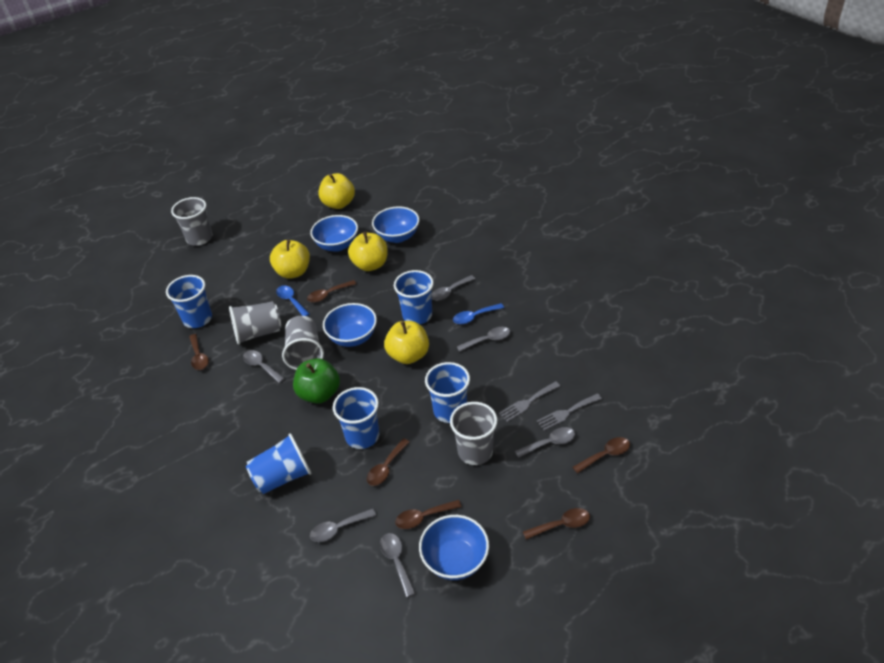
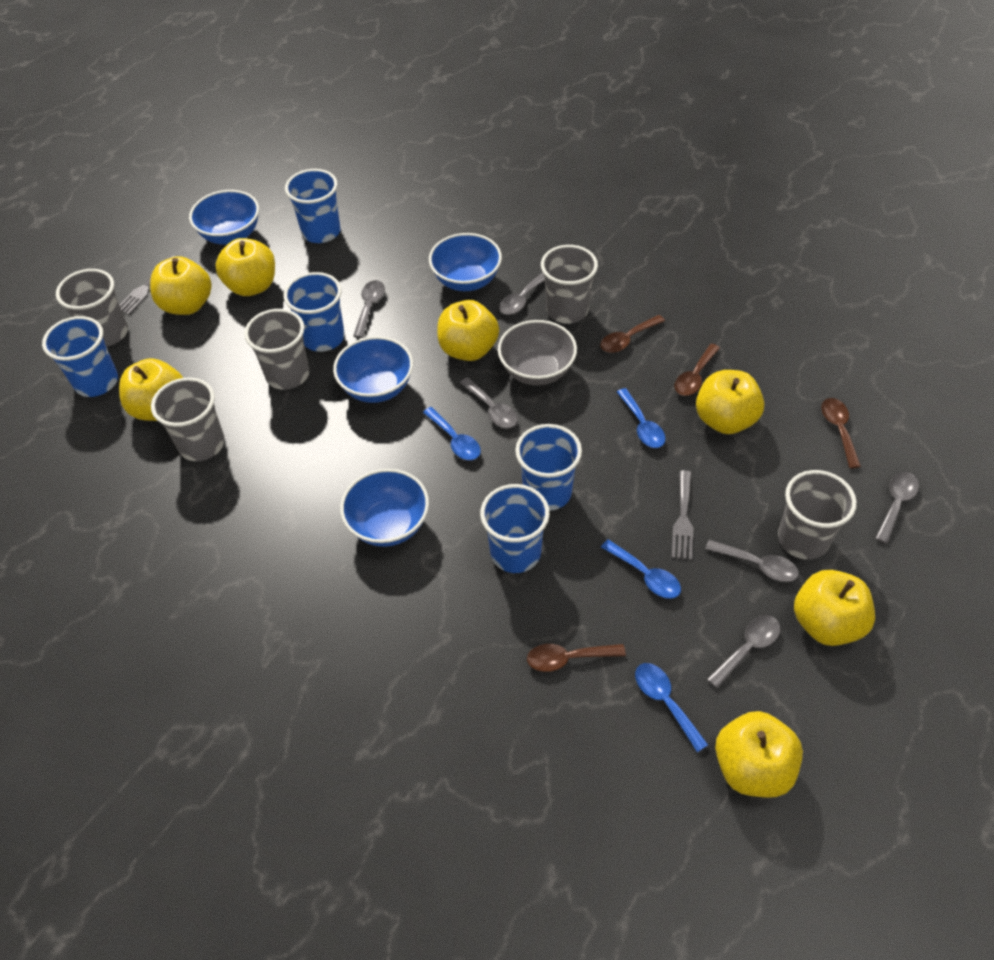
blue spoon: [276,285,309,316] [453,303,504,324] = 2 -> [423,407,481,460] [601,539,681,599] [617,388,666,448] [635,663,708,752] = 4
brown spoon: [189,334,209,370] [307,280,356,302] [367,438,409,486] [395,500,462,529] [523,508,590,540] [573,437,630,474] = 6 -> [527,644,626,672] [600,315,665,353] [675,344,720,396] [821,398,861,468] = 4
green apple: [293,358,340,404] = 1 -> none = 0
grey bowl: none = 0 -> [498,320,577,385] = 1
grey cup: [171,197,212,246] [229,302,281,345] [282,316,324,370] [450,402,497,465] = 4 -> [56,269,128,347] [151,377,225,461] [244,309,309,390] [541,245,598,324] [778,470,857,560] = 5
yellow apple: [270,239,310,279] [318,173,355,209] [348,232,388,271] [384,321,429,364] = 4 -> [119,358,183,421] [150,256,212,315] [215,238,275,296] [437,300,499,361] [696,370,764,434] [715,711,803,798] [794,570,875,646] = 7

